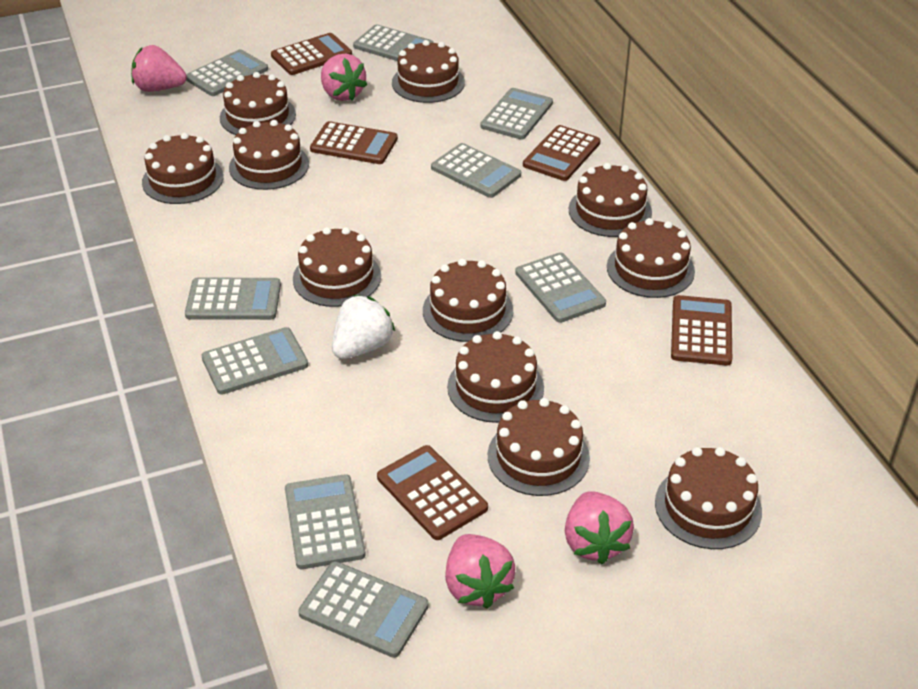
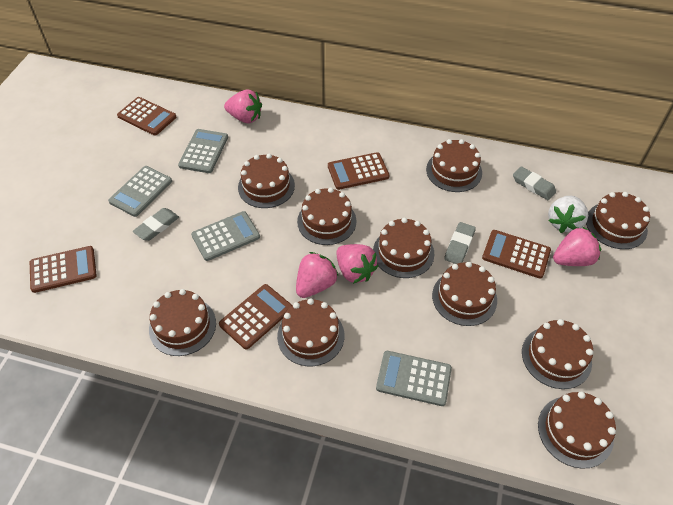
brown cake: [142,133,224,204] [220,72,296,135] [229,120,309,190] [293,227,381,307] [392,40,465,103] [423,258,513,342] [447,331,544,423] [488,398,590,496] [569,163,652,237] [607,218,695,298] [655,447,762,549] = 11 -> [149,289,216,356] [238,154,295,208] [277,298,344,366] [297,188,356,245] [373,218,434,278] [426,139,482,192] [432,262,497,326] [522,319,593,389] [538,392,616,469] [586,192,650,249] = 10
grey calculator: [185,278,281,320] [186,49,268,96] [201,327,308,395] [285,474,366,569] [298,561,429,658] [353,24,433,61] [431,143,521,198] [481,88,553,140] [515,252,606,323] = 9 -> [108,166,172,217] [178,129,228,173] [191,211,260,261] [376,351,452,406] = 4
grey eraser: none = 0 -> [133,208,179,241] [444,222,476,264] [513,166,556,200] = 3

